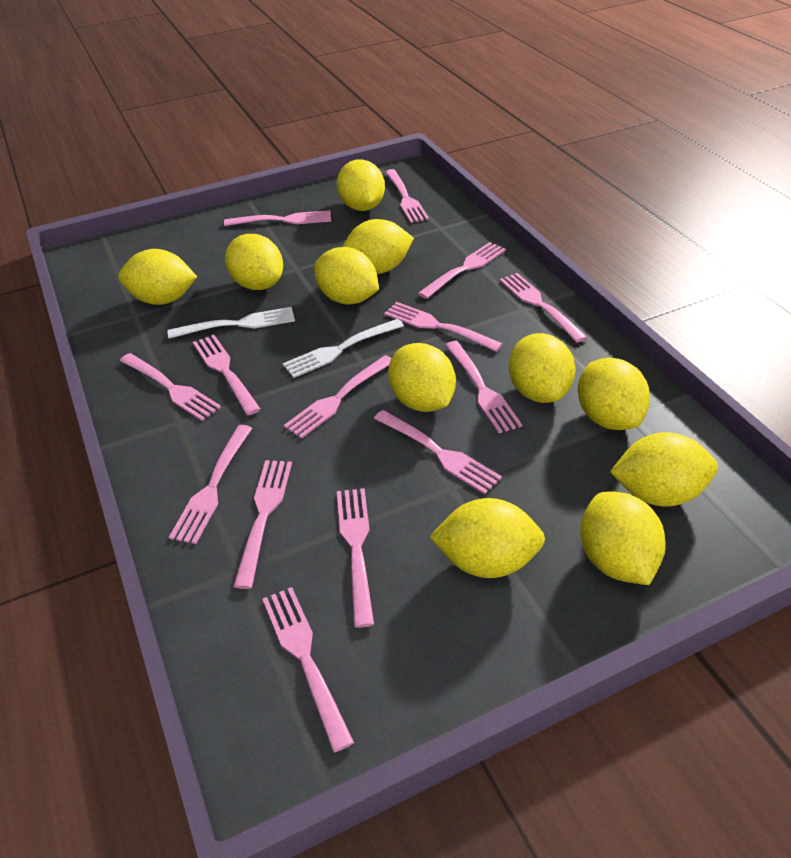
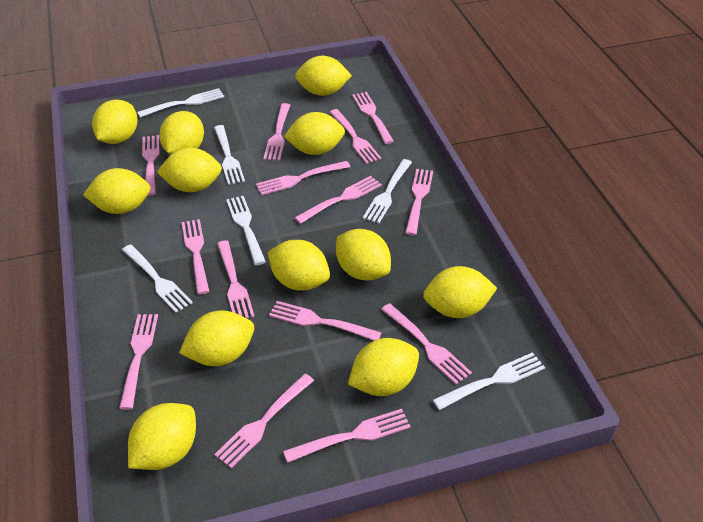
white fork: [168,307,295,339] [282,319,404,378] = 2 -> [122,244,193,313] [137,88,224,118] [214,125,245,185] [226,196,266,265] [362,159,412,223] [433,352,545,410] = 6
yellow lemon: [118,249,197,305] [225,234,283,290] [314,247,379,304] [337,159,385,211] [343,219,414,274] [388,343,456,412] [429,498,545,578] [509,333,575,403] [578,358,650,430] [580,492,666,585] [610,432,718,507] = 11 -> [83,168,151,214] [92,99,138,144] [128,403,196,470] [157,148,222,192] [159,111,204,154] [179,311,254,366] [268,240,330,291] [284,112,345,155] [295,56,352,96] [336,229,391,280] [348,338,419,396] [423,266,497,318] = 12

